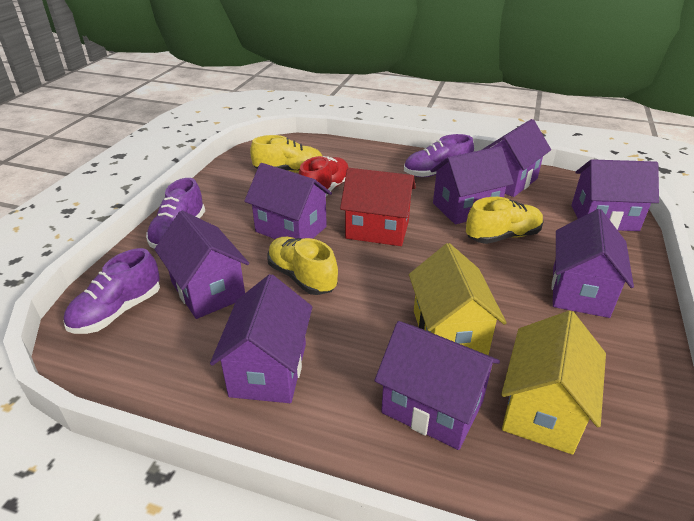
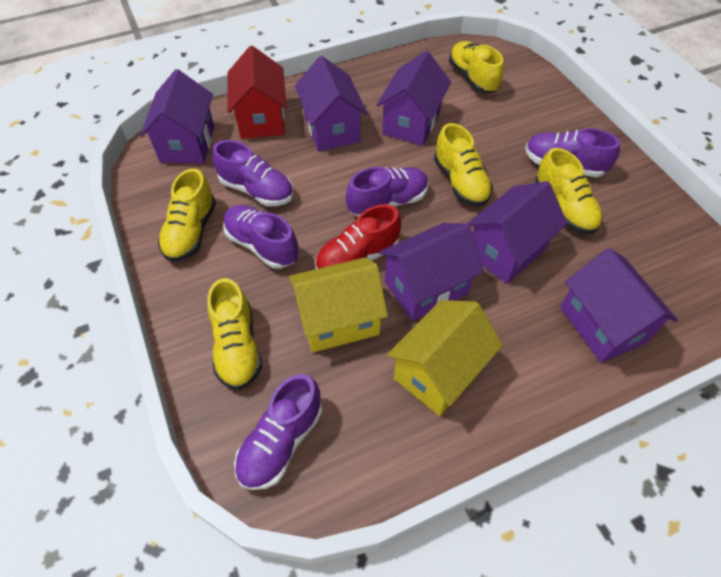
purple house: [154,211,249,319] [210,274,312,403] [244,163,332,239] [374,321,500,450] [431,146,514,224] [482,119,551,197] [552,209,634,318] [571,159,659,231] = 8 -> [140,69,214,164] [295,56,368,151] [377,51,451,146] [379,223,484,321] [467,181,567,284] [560,248,678,363] = 6
purple shoe: [64,248,160,334] [146,178,205,249] [404,134,474,177] = 3 -> [212,140,293,206] [223,205,298,269] [234,374,322,490] [346,167,429,216] [525,128,620,177] = 5
yellow shoe: [250,135,322,173] [267,237,338,295] [466,197,544,244] = 3 -> [158,169,216,262] [208,278,262,390] [434,123,493,206] [449,41,504,93] [535,148,603,234] = 5

